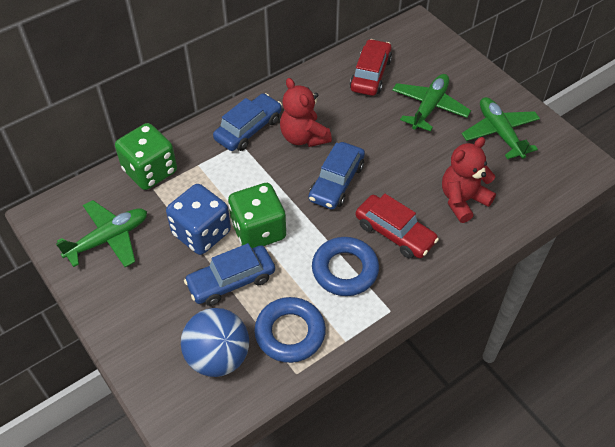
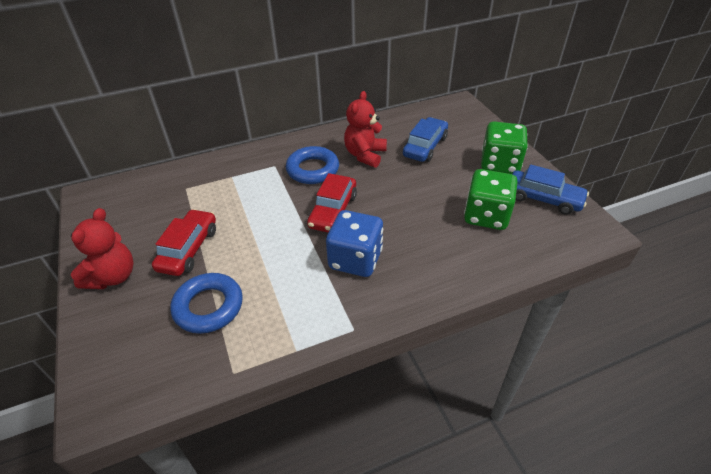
blue ball: [181,308,249,377] = 1 -> none = 0
blue car: [184,243,275,306] [213,93,282,151] [309,142,365,210] = 3 -> [403,117,448,162] [512,165,589,215] = 2
green plane: [56,200,147,267] [392,74,471,132] [462,97,540,159] = 3 -> none = 0

